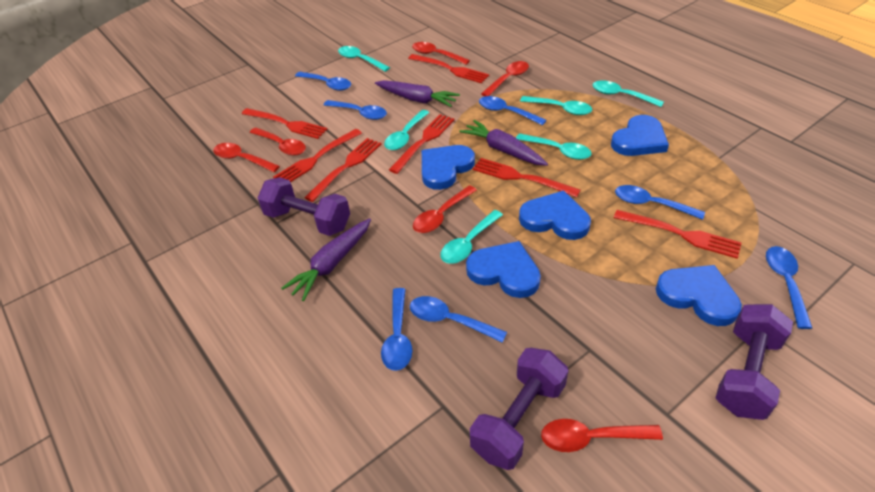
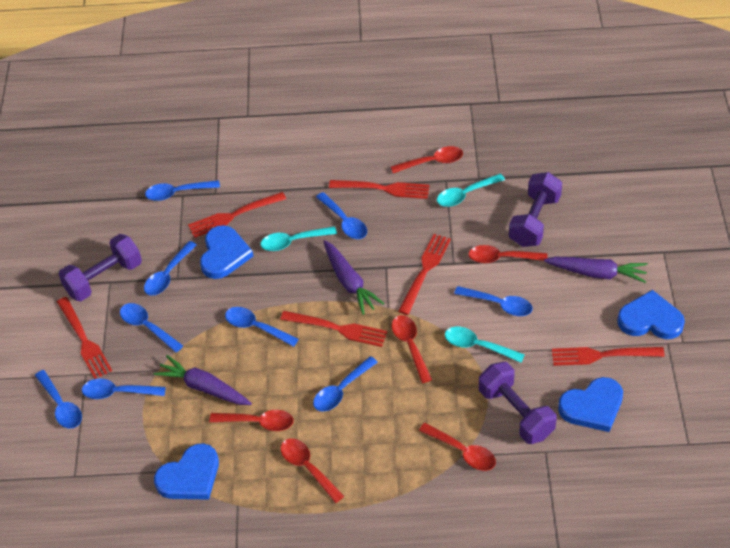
blue heart: [422,145,475,190] [466,241,541,298] [519,190,591,240] [611,115,669,156] [656,265,742,326] = 5 -> [154,443,219,500] [200,225,253,279] [558,377,623,432] [617,290,685,339] = 4
blue spoon: [295,72,351,91] [324,100,387,120] [381,288,412,371] [410,296,507,343] [479,96,547,126] [615,185,705,220] [766,246,812,329] = 7 -> [35,370,82,429] [82,379,166,399] [120,303,183,353] [144,241,197,296] [145,180,220,201] [225,307,299,347] [313,356,378,412] [316,192,367,239] [454,286,533,316] = 9
red fork: [242,108,328,139] [273,129,362,182] [304,138,381,202] [389,114,455,174] [408,54,489,83] [473,158,581,198] [614,210,741,259] = 7 -> [57,297,112,379] [188,192,286,238] [280,311,387,347] [329,180,429,199] [398,234,451,315] [552,347,665,366] = 6
turquoise spoon: [338,46,390,72] [384,110,430,150] [440,210,503,264] [516,133,592,160] [520,96,592,115] [593,80,664,107] = 6 -> [261,226,337,251] [437,174,505,207] [445,327,525,363] = 3

